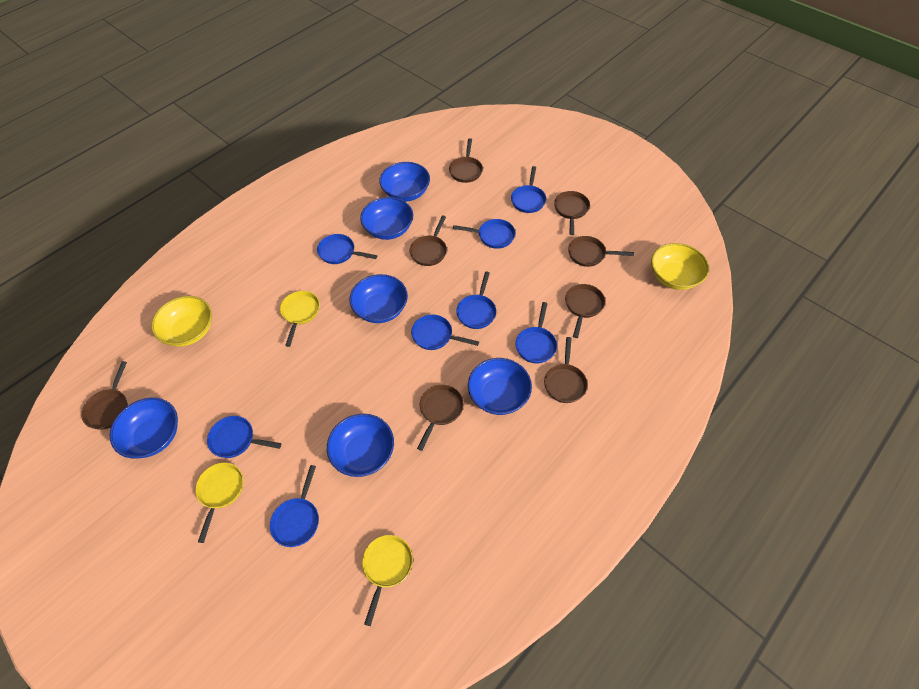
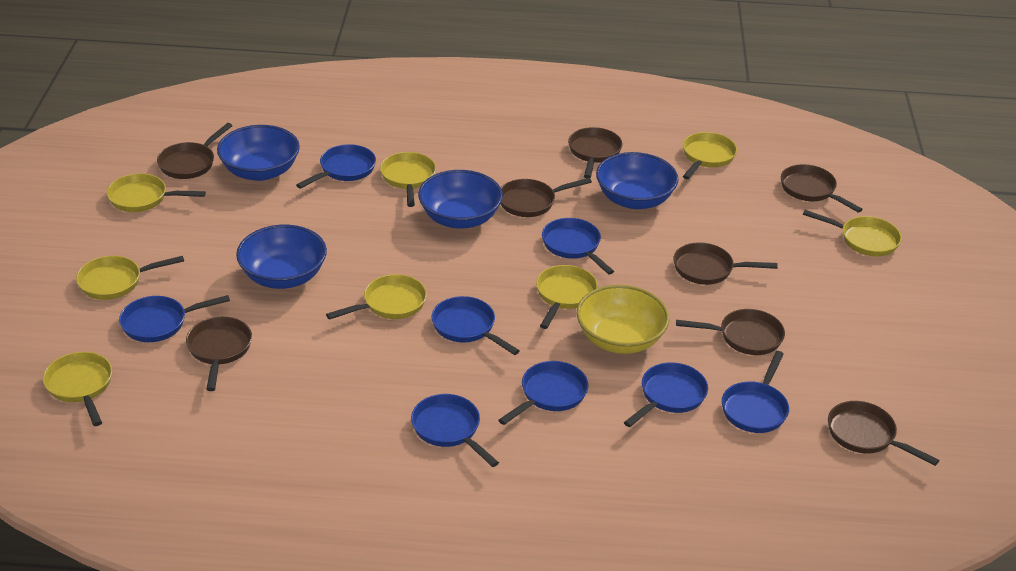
blue bowl: [110,398,178,458] [327,414,394,477] [350,274,408,323] [360,197,413,240] [379,162,430,202] [468,358,532,415] = 6 -> [217,125,300,181] [236,225,327,289] [418,170,503,229] [596,152,678,209] = 4
yellow bowl: [151,296,212,347] [651,243,709,290] = 2 -> [576,285,669,354] = 1
yellow pan: [195,463,243,543] [280,291,320,347] [362,535,413,626] = 3 -> [43,352,112,426] [76,256,184,300] [107,173,206,212] [326,274,427,320] [380,152,436,207] [536,265,598,329] [683,132,737,179] [803,210,902,256] = 8

